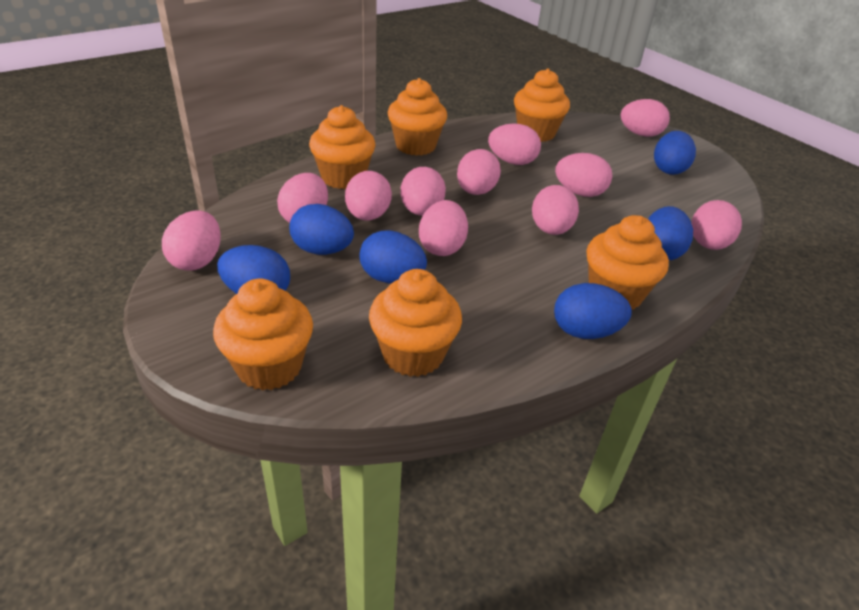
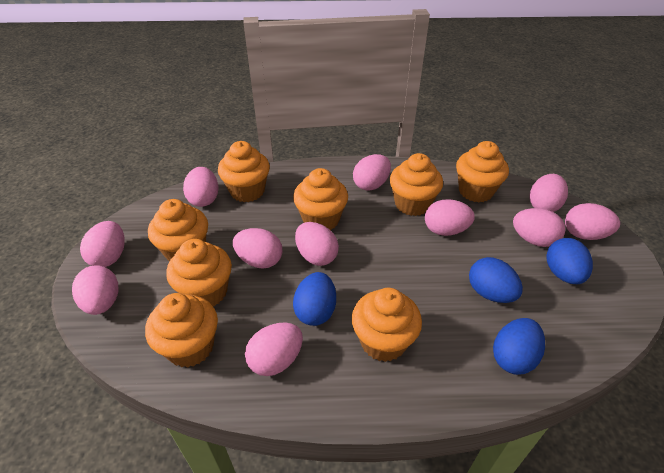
blue egg: [217,245,290,294] [289,204,354,255] [359,230,427,283] [554,283,631,339] [648,206,693,260] [654,131,696,175] = 6 -> [293,272,336,326] [469,257,523,303] [493,318,545,375] [546,238,593,284] = 4
orange cupcake: [213,279,313,391] [309,105,375,189] [369,269,462,377] [387,78,447,156] [514,68,570,142] [587,215,669,309] = 6 -> [145,293,218,368] [148,199,208,261] [166,239,232,307] [218,141,270,202] [293,168,348,230] [352,288,422,362] [390,153,443,216] [456,141,509,202] = 8

